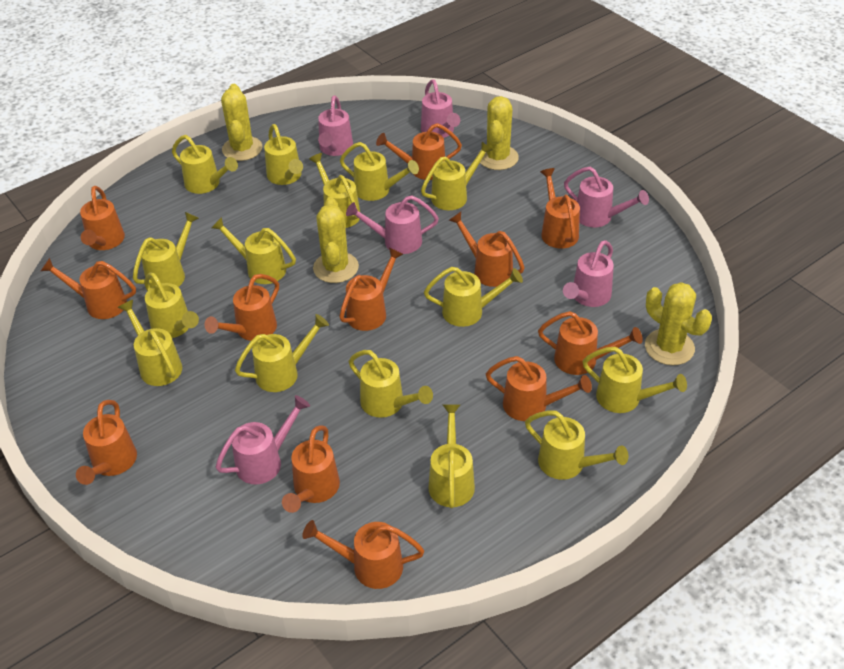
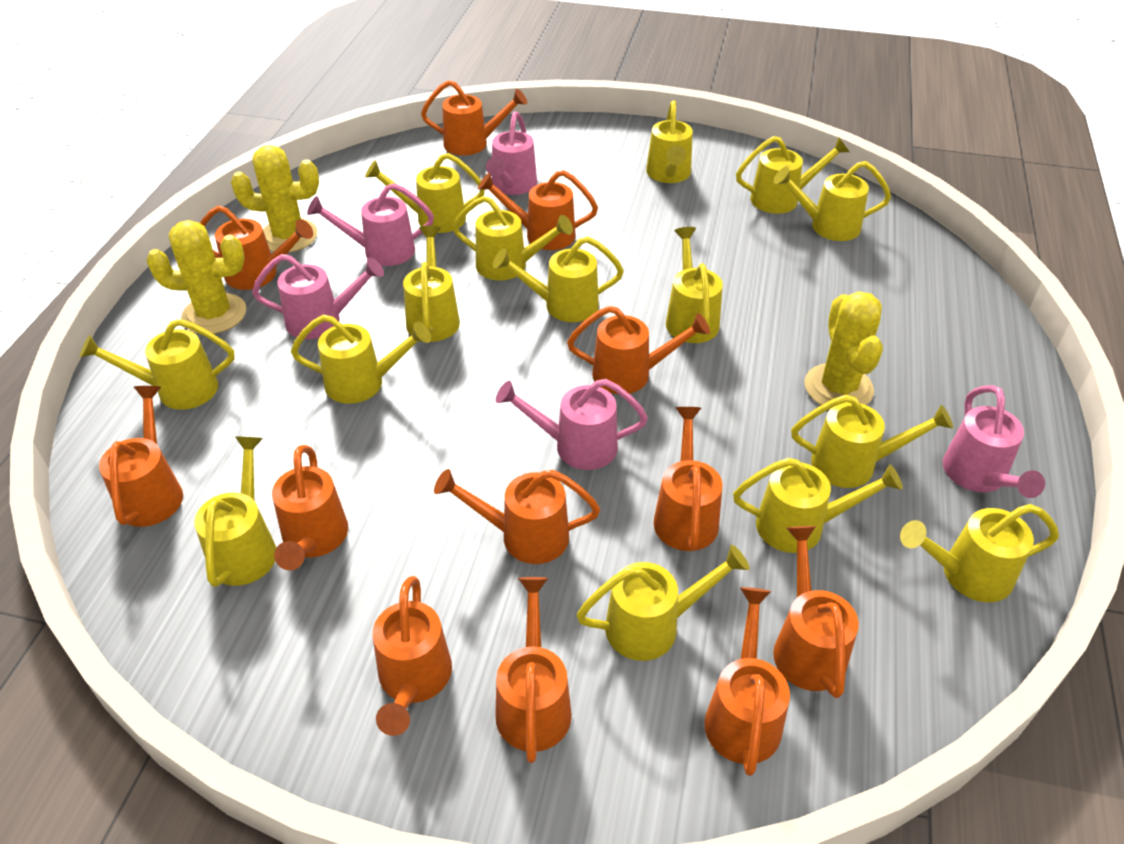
pink watering can: [215,395,310,484] [318,96,353,156] [346,195,439,254] [421,79,460,138] [563,240,614,307] [564,167,649,227] = 6 -> [252,254,384,339] [307,183,434,266] [486,111,537,195] [496,379,648,470] [943,385,1045,498] = 5
yellow cactus: [221,84,262,161] [313,197,359,283] [478,96,519,170] [645,282,712,365] = 4 -> [147,220,246,334] [231,145,319,253] [804,291,883,405] = 3

